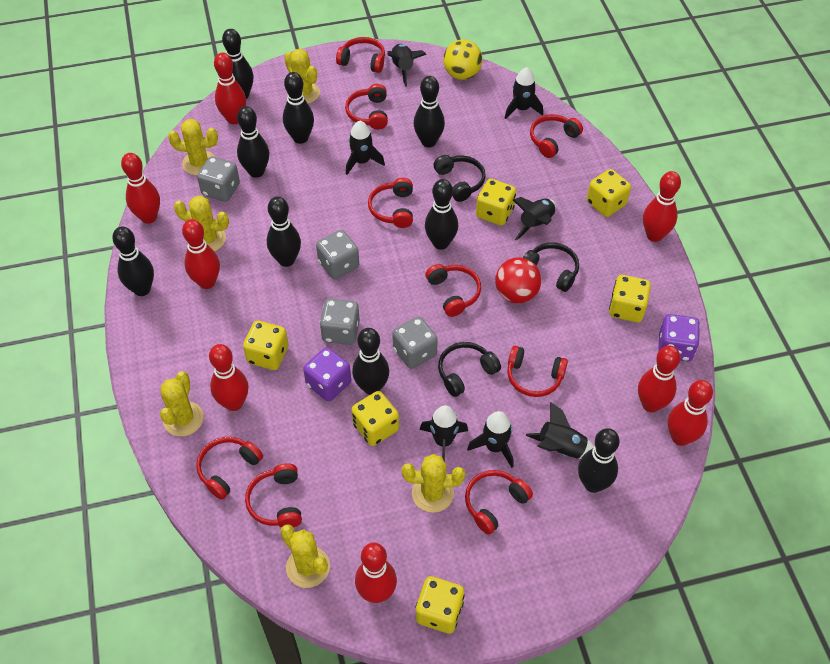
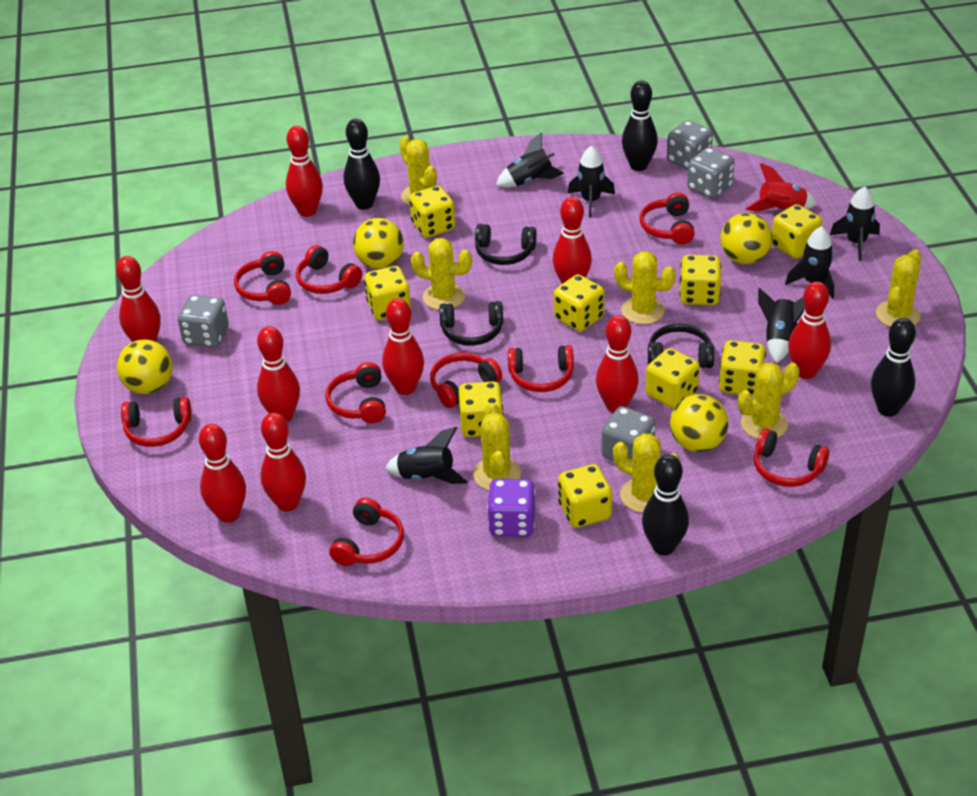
black bowling pin: [112,226,154,296] [222,29,254,99] [237,106,269,178] [267,196,301,267] [283,72,314,144] [352,328,389,395] [413,76,445,147] [425,179,458,250] [578,428,620,493] = 9 -> [344,119,380,210] [622,81,658,171] [642,455,689,555] [871,318,916,417] = 4
black rocket: [346,121,385,175] [387,44,426,86] [420,405,468,462] [467,411,514,468] [505,67,543,119] [513,197,556,240] [526,402,594,459] = 7 -> [385,427,468,484] [496,132,564,188] [568,146,615,217] [758,288,805,363] [785,226,834,299] [830,187,880,261] = 6
purple dice: [303,348,351,401] [658,314,700,361] = 2 -> [487,479,535,537] = 1
red ball: [495,257,541,303] = 1 -> none = 0
red bowling pin: [121,153,160,224] [182,219,220,289] [209,344,248,411] [214,53,246,124] [355,543,397,603] [638,346,681,412] [643,171,681,242] [668,380,713,446] = 8 -> [116,256,161,342] [199,424,246,523] [257,326,300,422] [261,413,306,512] [286,126,323,217] [382,298,424,395] [552,197,592,284] [596,315,639,413] [788,281,831,379] = 9
red rocket: none = 0 -> [745,163,817,211] = 1
yellow ball: [443,39,482,80] = 1 -> [117,339,173,394] [353,218,404,269] [670,394,728,452] [721,213,772,264] = 4
yellow cactus: [160,371,204,436] [168,119,218,175] [174,195,229,251] [280,524,330,588] [284,49,320,104] [402,454,465,513] = 6 -> [399,136,437,206] [411,238,472,310] [473,403,521,490] [613,433,680,513] [614,251,676,324] [738,362,799,439] [876,249,921,327] = 7
yellow dice: [243,321,288,370] [351,391,399,446] [415,576,465,633] [476,179,516,226] [587,169,631,217] [609,275,651,322] = 6 -> [364,266,411,320] [409,186,455,238] [459,381,504,437] [554,274,604,332] [558,464,612,528] [645,348,700,409] [680,255,721,305] [719,340,766,396] [772,204,822,259] = 9

